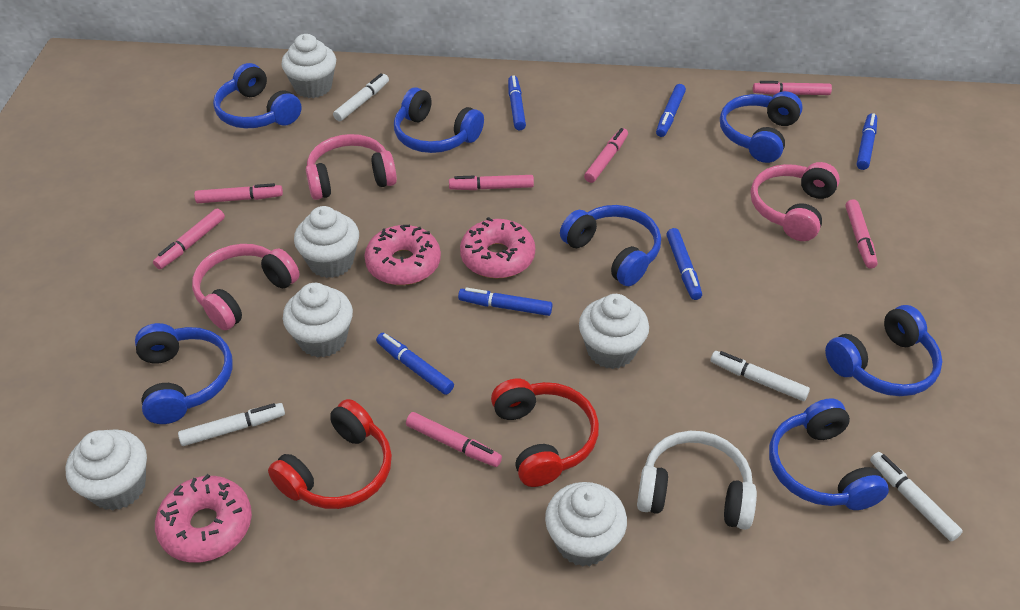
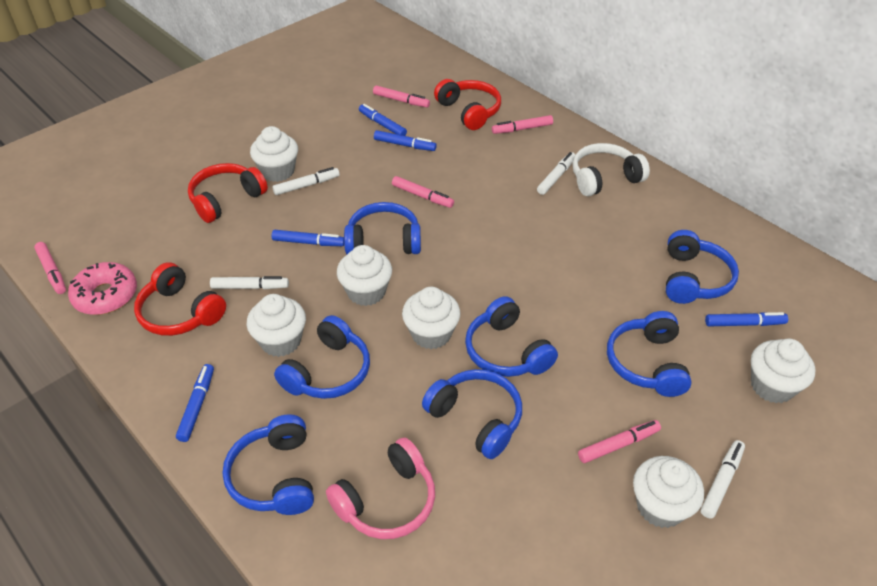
blue marker: [376,333,454,395] [458,288,552,316] [508,75,526,130] [656,84,686,137] [666,228,702,300] [857,113,877,170] = 6 -> [176,364,214,442] [272,230,344,246] [359,104,407,136] [374,130,437,151] [705,312,788,327] = 5
pink donut: [155,474,252,563] [364,225,441,285] [460,217,535,278] = 3 -> [68,262,137,315] = 1
pink headphones: [192,244,300,330] [306,134,397,200] [751,162,840,241] = 3 -> [326,437,435,539] = 1
pink marker: [153,208,225,269] [194,183,283,203] [406,412,502,467] [449,175,534,190] [584,128,628,183] [753,81,832,95] [845,199,878,269] = 7 -> [34,242,66,294] [373,85,430,107] [392,176,454,208] [492,115,553,134] [578,420,661,463] = 5
red headphones: [268,399,392,509] [491,379,599,487] = 2 -> [134,262,226,336] [188,163,268,223] [434,79,501,130] = 3

